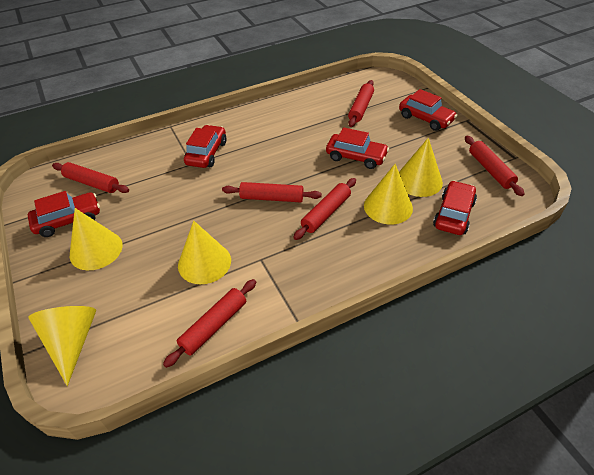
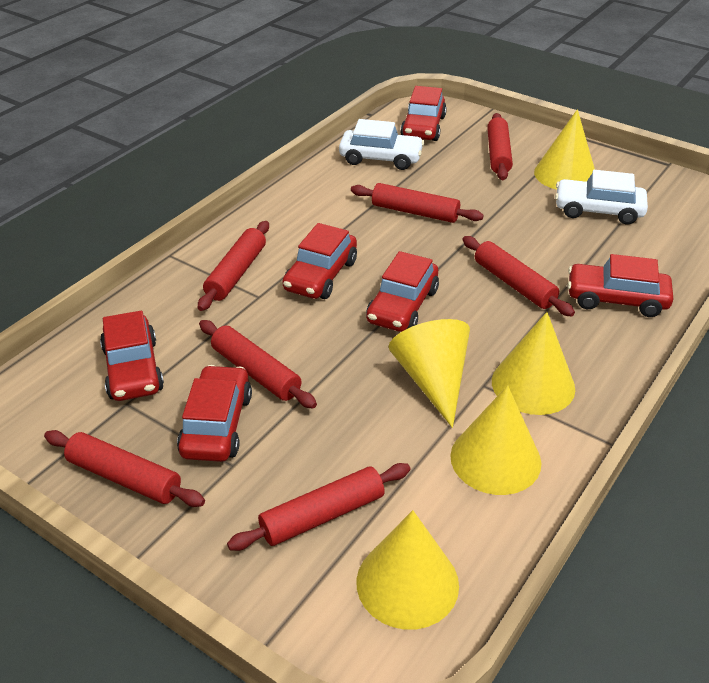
red car: [28,191,100,237] [184,125,227,168] [326,127,389,169] [399,89,457,131] [433,181,477,235] = 5 -> [100,311,164,401] [177,365,252,462] [282,223,357,299] [366,251,439,332] [400,86,447,141] [568,254,673,317] = 6
red rolling pin: [52,162,129,193] [163,279,256,368] [222,182,322,202] [293,178,356,240] [348,80,374,127] [465,136,524,196] = 6 -> [44,430,205,507] [198,221,269,311] [199,320,317,409] [227,463,410,551] [351,183,484,223] [462,236,575,317] [487,113,513,180] = 7
white car: none = 0 -> [339,119,424,170] [555,170,648,224] = 2

